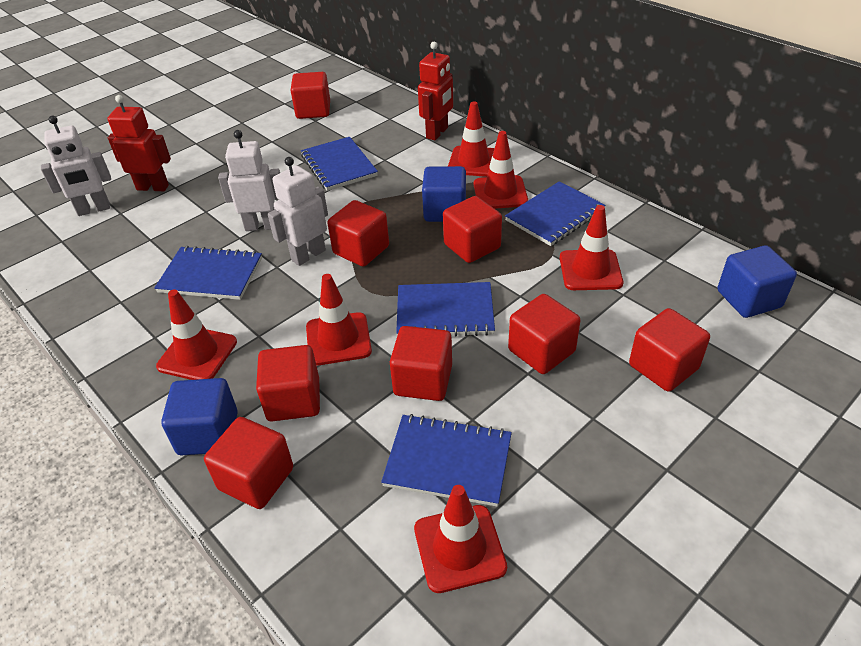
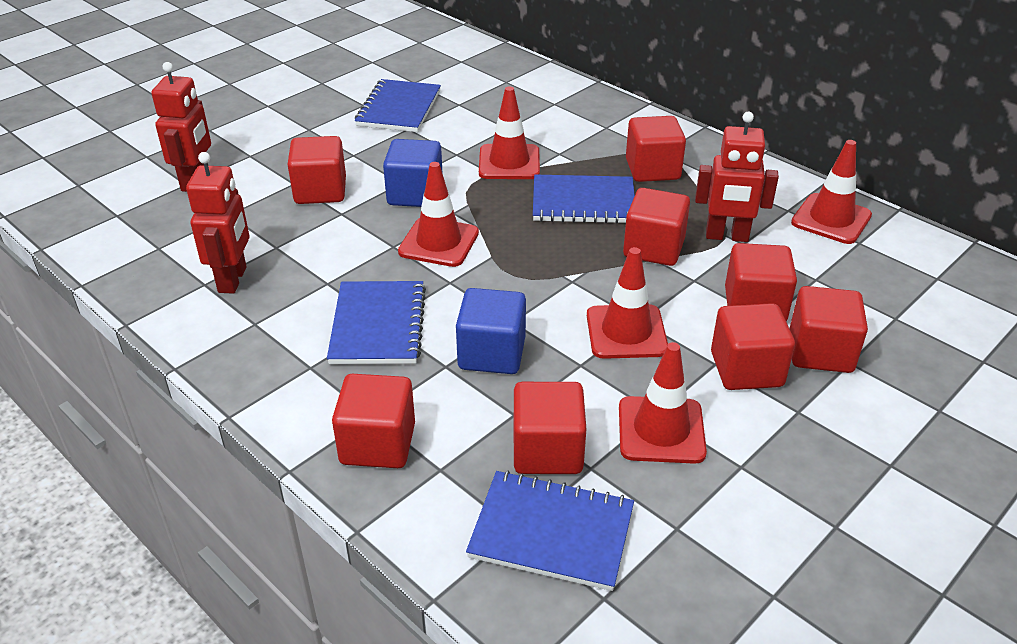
blue cube: [161,378,238,455] [422,166,466,222] [717,245,797,318] = 3 -> [383,139,443,207] [456,288,526,374] = 2
blue notebook: [154,246,262,300] [301,137,378,191] [381,414,512,507] [396,282,495,337] [505,181,605,246] = 5 -> [327,281,426,364] [355,79,441,132] [466,470,634,591] [533,175,635,224] = 4
red robot: [107,95,171,191] [418,42,453,140] = 2 -> [151,62,211,192] [186,152,249,294] [695,112,779,242] = 3
red traffic cone: [156,289,237,380] [306,274,372,366] [414,485,507,593] [448,101,495,177] [474,131,528,209] [560,205,623,290] = 6 -> [398,162,479,267] [479,86,540,179] [587,247,668,359] [619,342,707,464] [791,140,872,244] = 5
white robot: [41,116,111,216] [218,130,280,231] [268,157,328,266] = 3 -> none = 0

